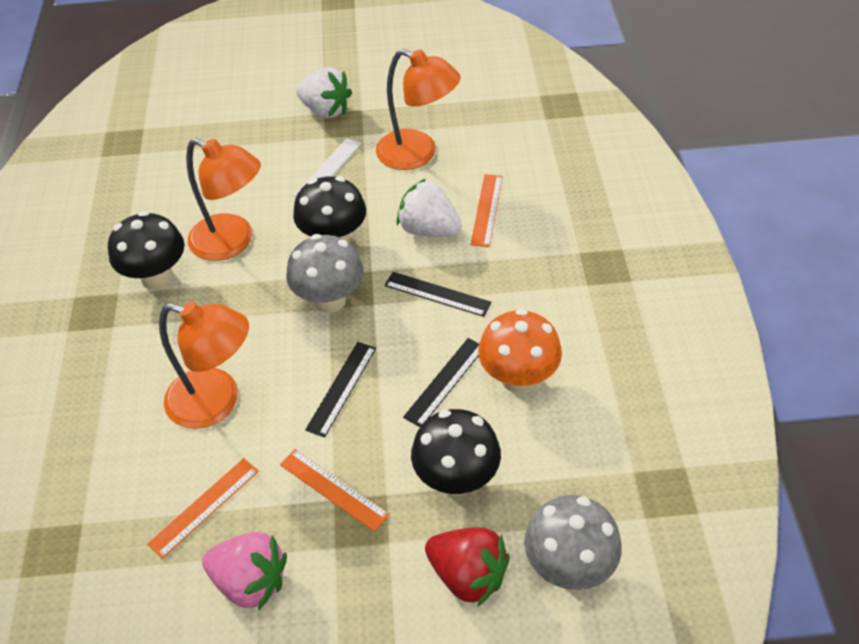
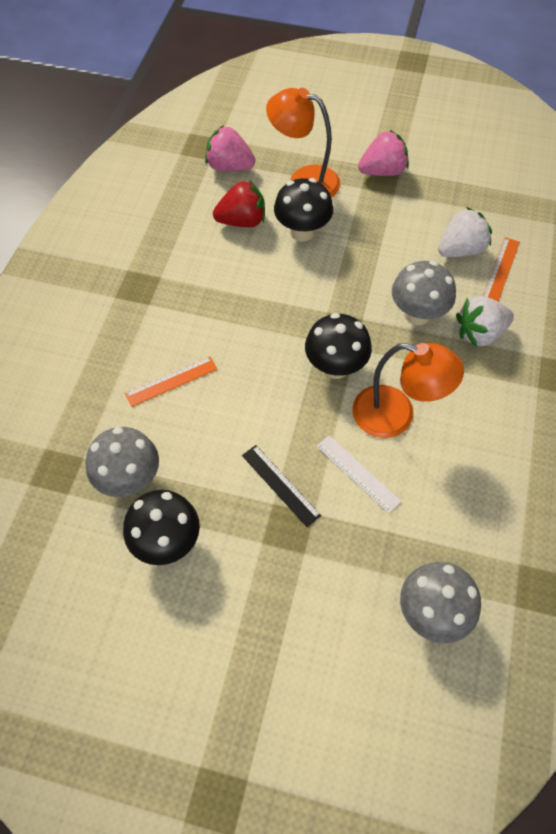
black ruler: [305,342,376,437] [385,272,492,317] [403,338,479,427] = 3 -> [242,445,321,527] = 1
grey mushroom: [286,234,364,313] [524,495,622,590] = 2 -> [85,427,159,497] [392,261,456,325] [400,562,481,643] = 3
orange lamp: [159,302,249,429] [186,138,261,261] [376,49,461,170] = 3 -> [266,88,340,198] [352,343,464,438] = 2
orange mushroom: [478,309,562,393] = 1 -> none = 0
orange ruler: [147,458,259,559] [280,449,389,532] [470,174,503,247] = 3 -> [125,357,217,407] [483,237,520,302] = 2
pink strawberry: [202,532,287,610] = 1 -> [205,125,256,171] [358,130,409,176] = 2

